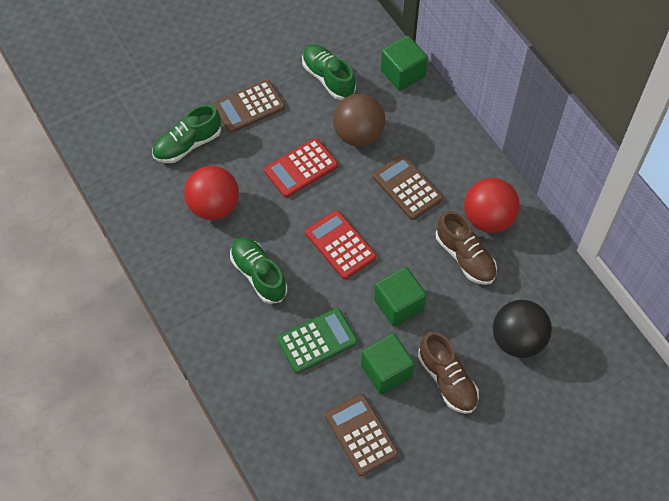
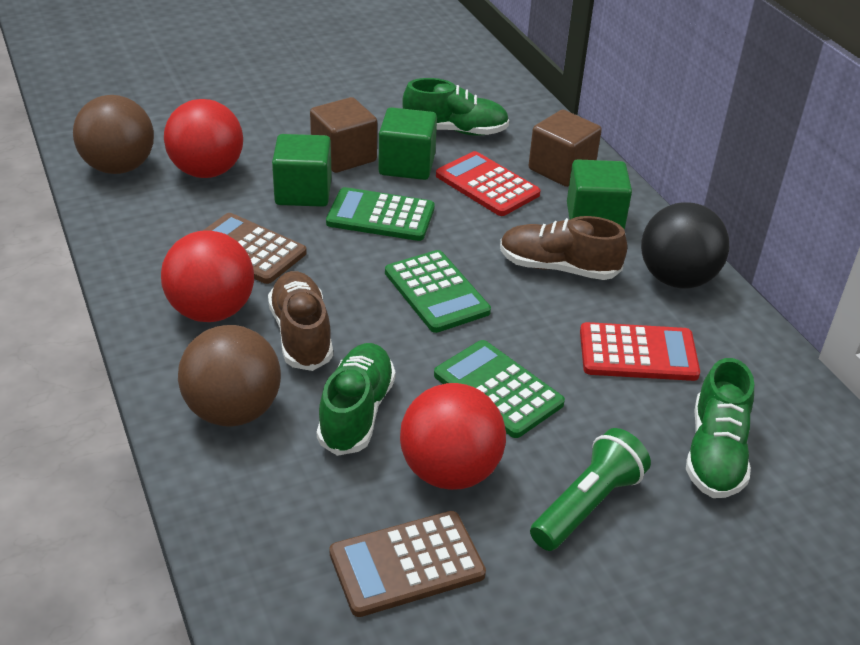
brown ball: [333,94,386,147] = 1 -> [73,95,154,174] [178,325,281,426] = 2
brown calculator: [213,80,285,133] [325,394,398,476] [373,154,443,220] = 3 -> [203,213,307,284] [329,511,486,617] = 2
brown cube: none = 0 -> [310,97,377,173] [529,110,602,187] = 2
green calculator: [277,308,357,373] = 1 -> [326,187,435,241] [385,250,491,333] [434,340,565,438] = 3
green flashlight: none = 0 -> [530,428,651,551] = 1
red ball: [184,166,239,220] [464,178,520,233] = 2 -> [161,230,254,322] [164,99,243,178] [400,383,506,490] = 3

